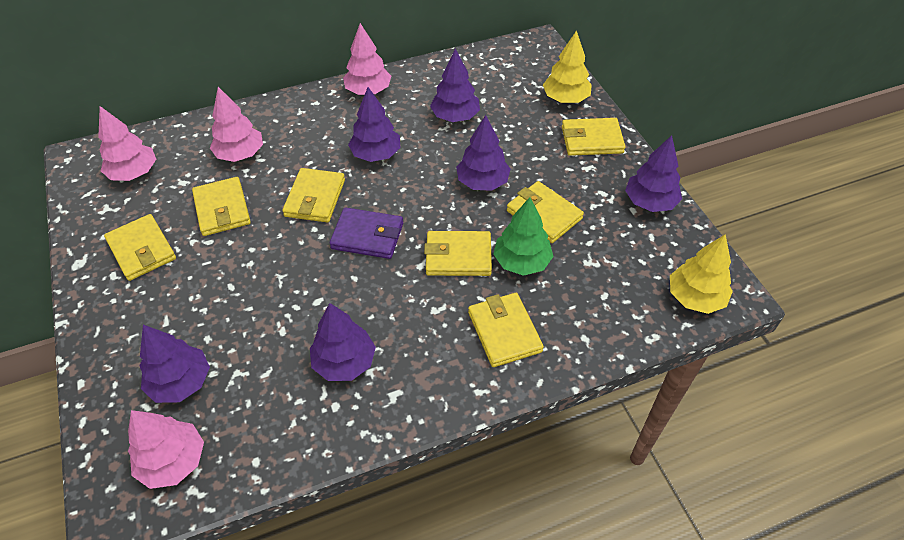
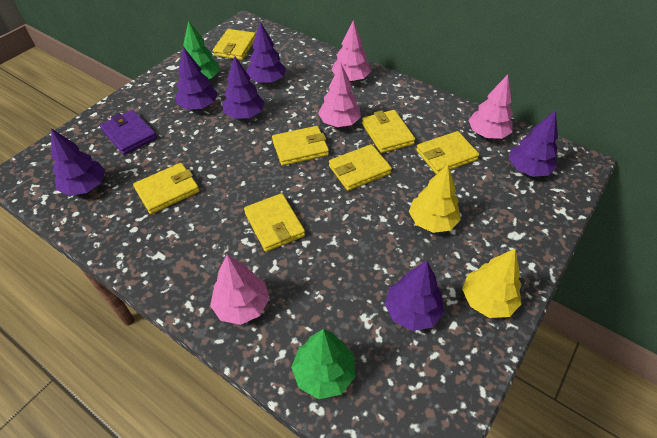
green tree: [493,197,554,276] = 1 -> [183,20,220,79] [291,329,355,399] = 2

